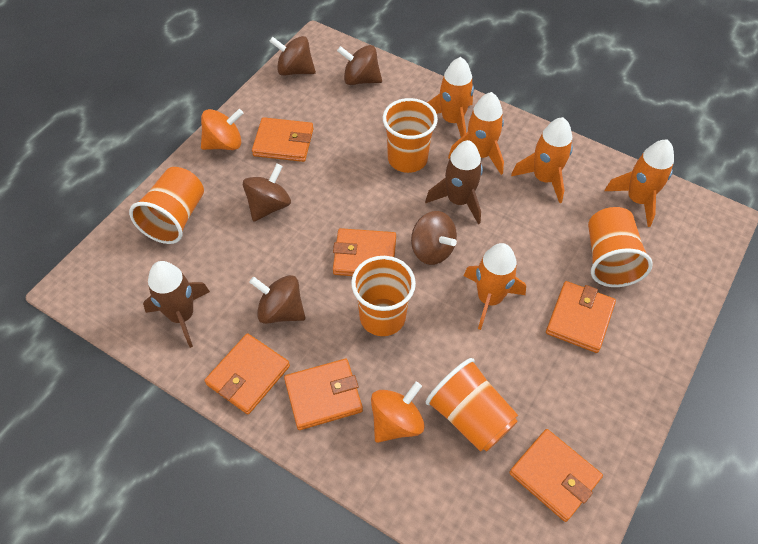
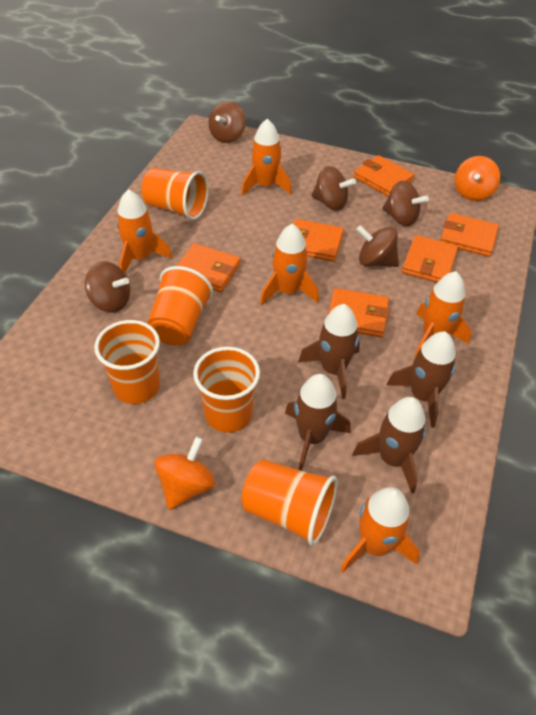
brown rocket: [143,261,210,348] [425,140,483,224] = 2 -> [285,374,351,471] [298,304,360,399] [352,397,426,494] [387,332,456,428] = 4

